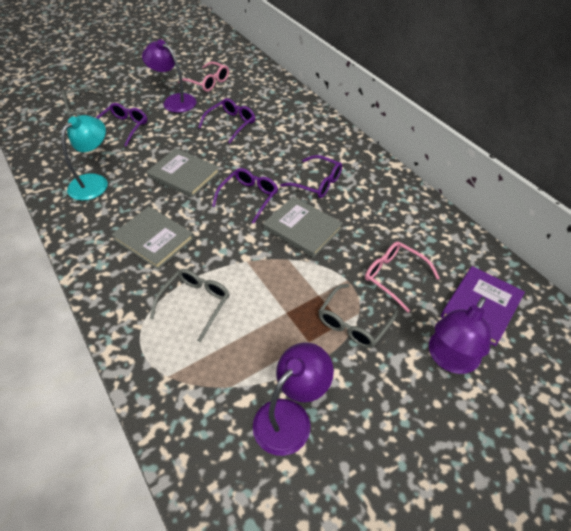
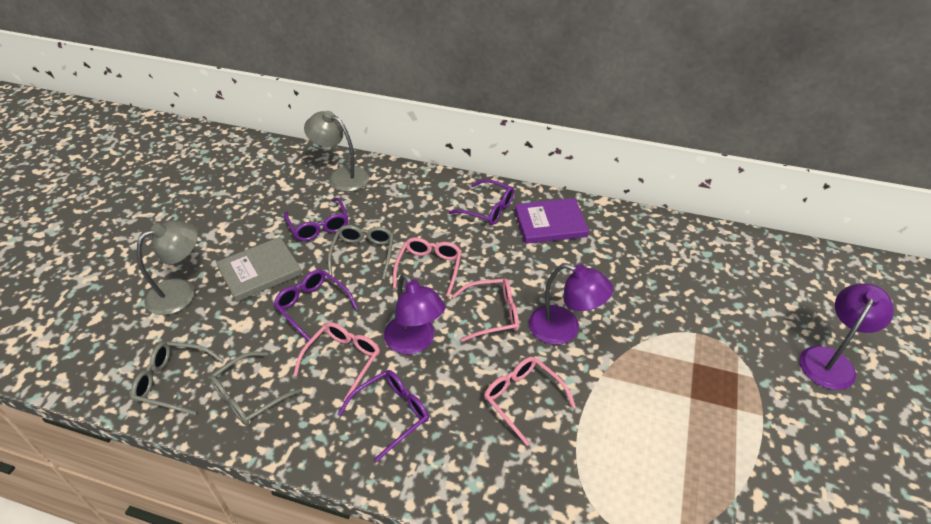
grey book: [111,206,194,269] [147,148,220,198] [263,196,343,258] = 3 -> [216,237,302,302] = 1
grey lamp: none = 0 -> [137,220,198,315] [304,111,369,192] = 2
pink glasses: [178,61,229,92] [365,241,440,312] = 2 -> [293,322,380,401] [393,237,462,297] [452,279,519,342] [484,357,576,446] = 4
turquoise lamp: [61,115,108,201] = 1 -> none = 0

